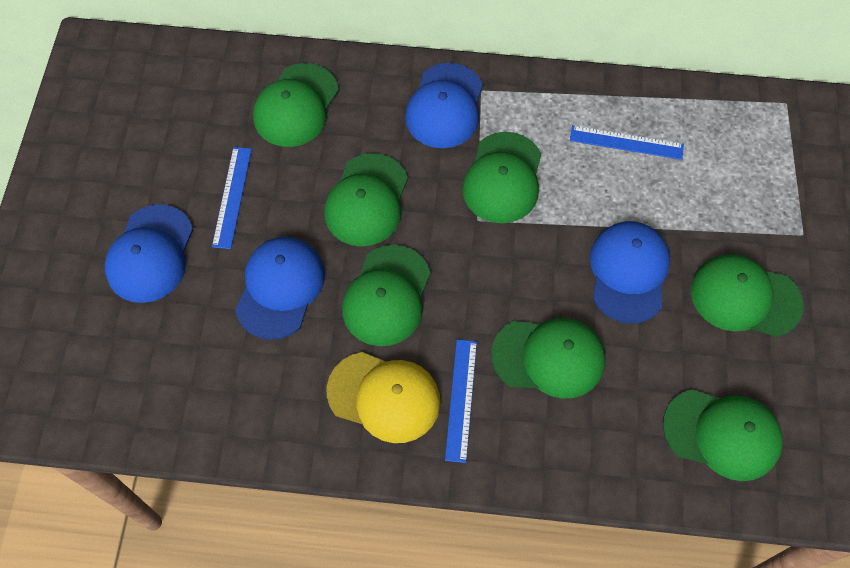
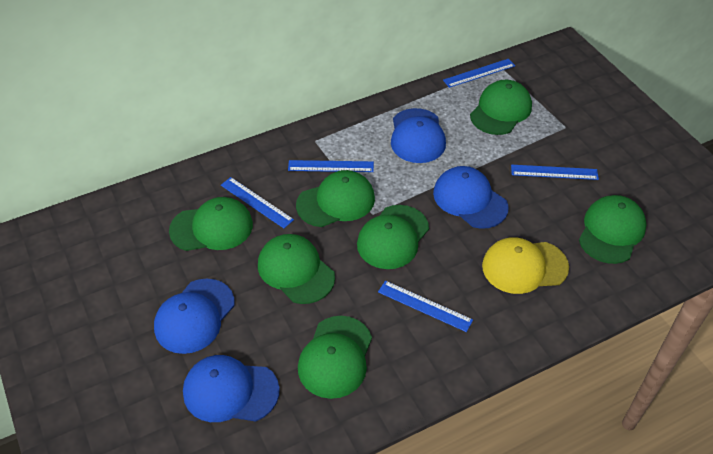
blue ruler: [212,147,252,249] [445,339,477,463] [570,125,684,160] = 3 -> [221,177,294,228] [288,160,374,172] [378,281,473,332] [443,59,515,88] [511,165,599,180] = 5

